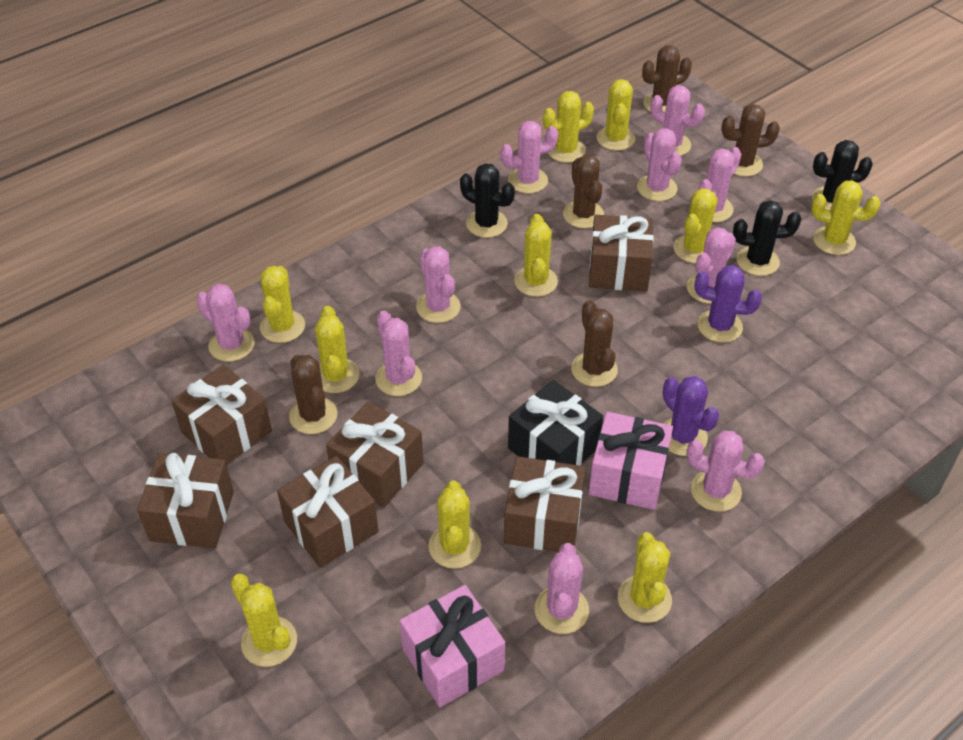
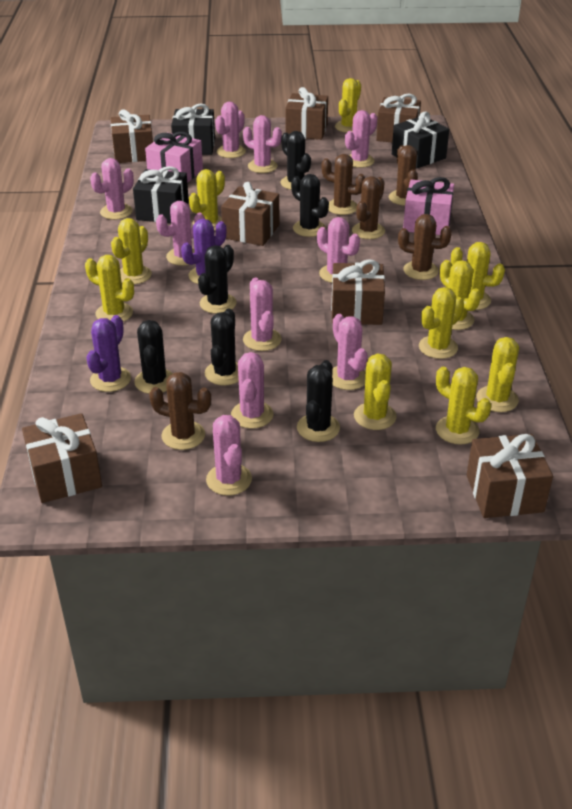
black cactus: [460,163,515,238] [733,200,801,276] [812,140,873,210] = 3 -> [134,320,173,394] [198,245,237,314] [205,309,239,386] [280,131,311,190] [291,174,329,237] [297,360,340,442] = 6
black gift: [508,380,603,466] = 1 -> [133,166,189,223] [171,103,215,155] [392,112,449,169] = 3
brown gift: [137,453,234,548] [171,365,272,465] [277,456,379,568] [326,402,423,508] [504,456,585,552] [589,215,654,292] = 6 -> [22,413,102,503] [111,109,153,163] [221,182,279,246] [285,87,328,140] [331,260,385,325] [376,94,421,142] [467,434,553,518] = 7

